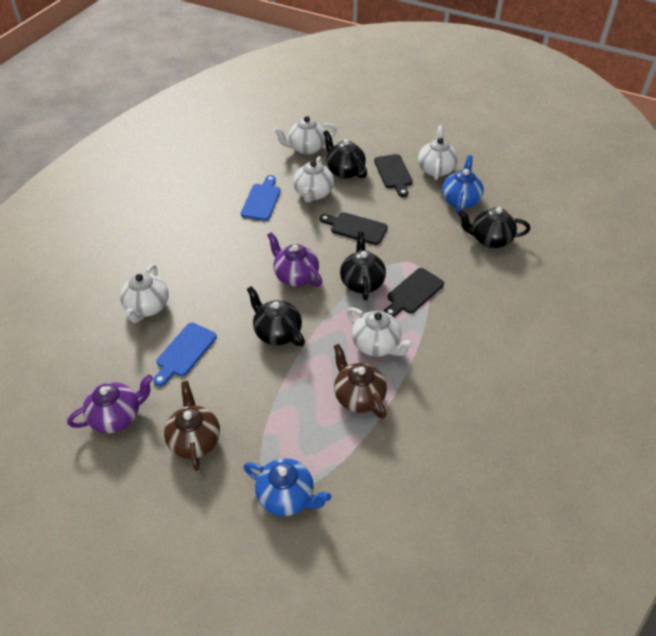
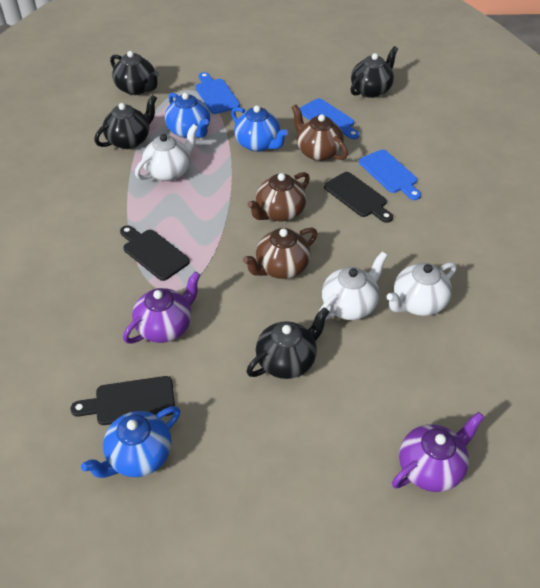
blue cutting board: [153,323,217,386] [241,175,281,221] = 2 -> [195,72,240,114] [299,98,360,139] [359,149,421,200] = 3
blue teapot: [243,458,331,516] [442,155,484,213] = 2 -> [81,406,180,478] [165,92,210,138] [231,105,288,152] = 3
brown teapot: [164,381,220,471] [334,344,387,419] = 2 -> [243,228,317,279] [247,172,310,221] [291,104,348,161] = 3
white teapot: [120,264,169,323] [274,116,337,155] [293,156,334,203] [347,307,413,357] [418,125,458,180] = 5 -> [135,124,198,181] [319,252,387,320] [386,262,456,316] = 3

